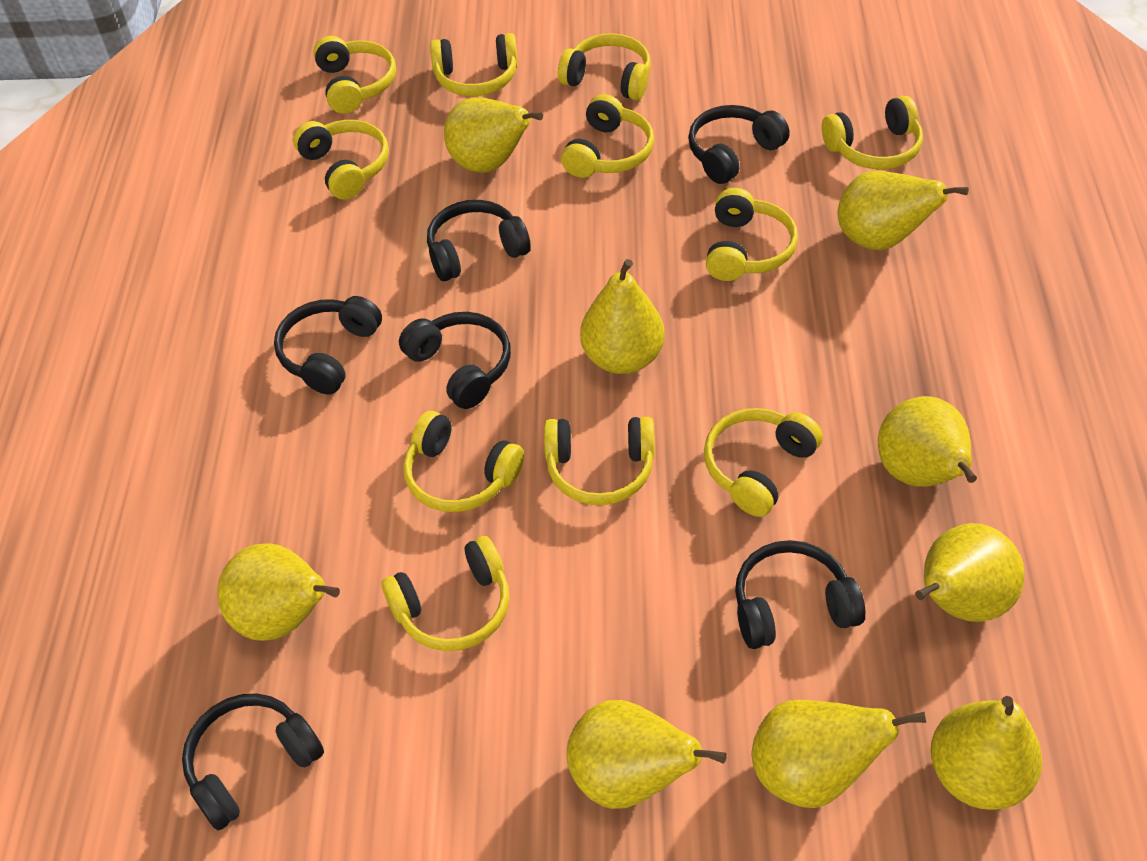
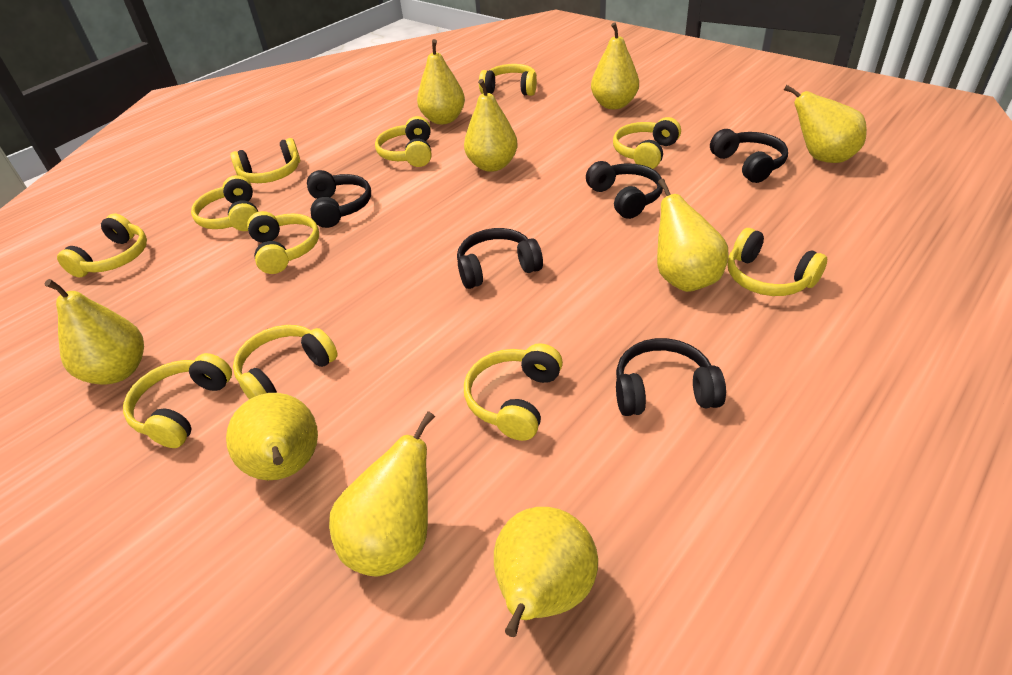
black headphones: [182,693,324,830] [274,296,382,395] [399,312,511,409] [427,200,531,281] [688,105,790,184] [735,540,865,649] = 6 -> [307,170,371,228] [457,228,543,289] [586,161,663,219] [616,338,726,416] [710,129,788,183] = 5

